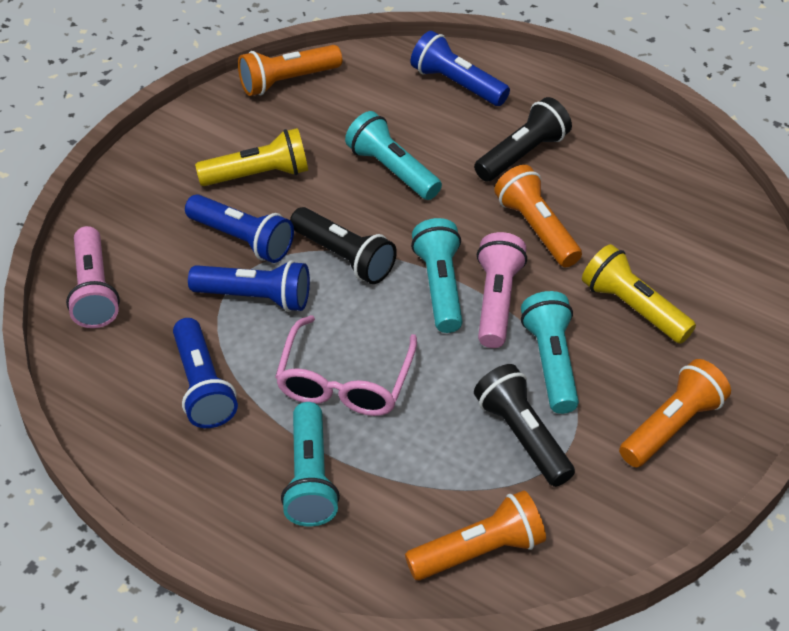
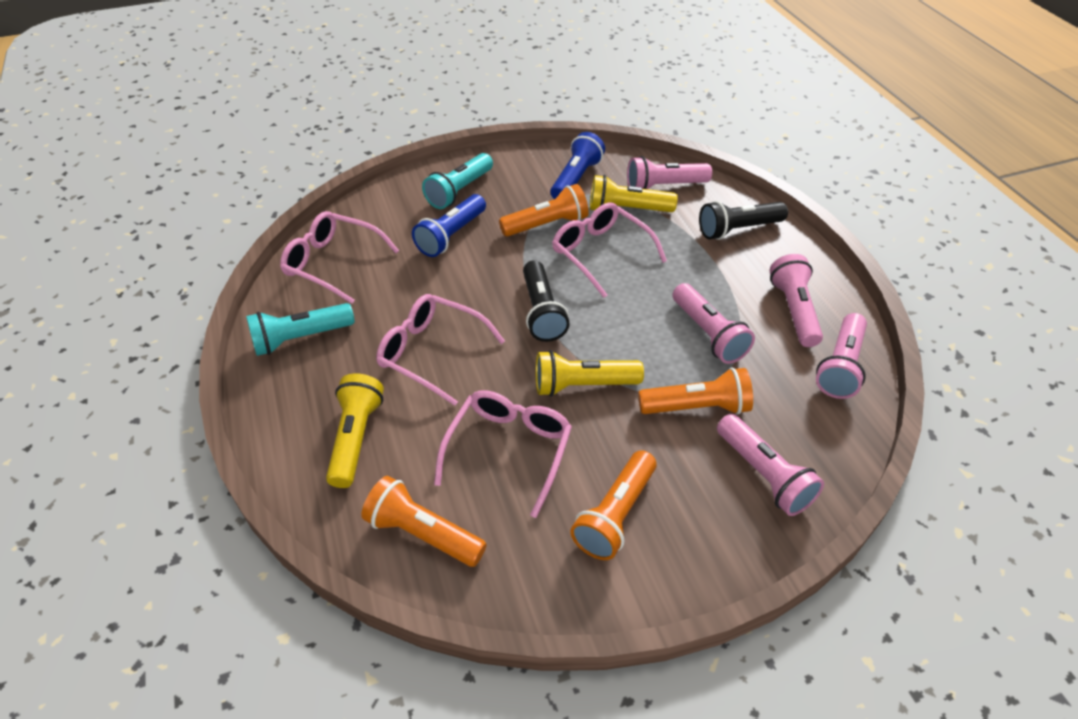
black flashlight: [290,207,397,284] [474,97,572,182] [474,364,575,487] = 3 -> [523,260,570,342] [699,201,788,240] = 2
blue flashlight: [173,318,238,428] [185,194,294,263] [188,260,310,312] [410,31,510,106] = 4 -> [412,194,486,257] [550,132,605,199] = 2
pink flashlight: [66,226,120,328] [477,232,527,348] = 2 -> [627,156,712,189] [673,283,755,364] [717,414,824,516] [770,254,823,347] [816,313,867,399] = 5
pink glasses: [275,315,417,416] = 1 -> [280,211,399,304] [376,294,505,406] [434,390,572,518] [552,203,667,298] = 4
turquoise flashlight: [281,402,340,526] [345,111,442,200] [411,218,462,333] [521,291,579,414] = 4 -> [246,303,355,356] [422,153,493,209] = 2
yellow flashlight: [195,128,308,186] [582,244,696,344] = 2 -> [326,373,384,488] [536,350,644,397] [590,175,678,212] = 3

